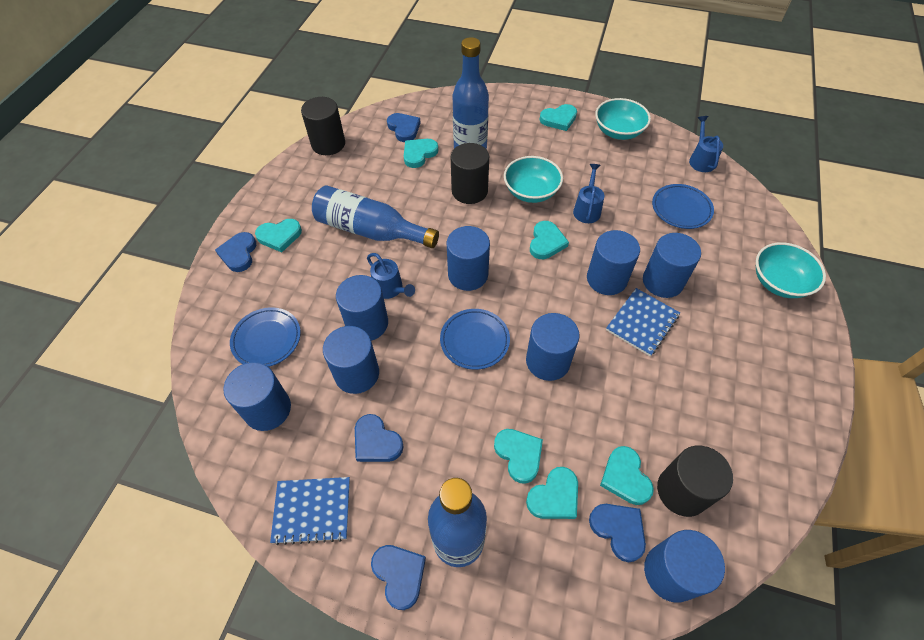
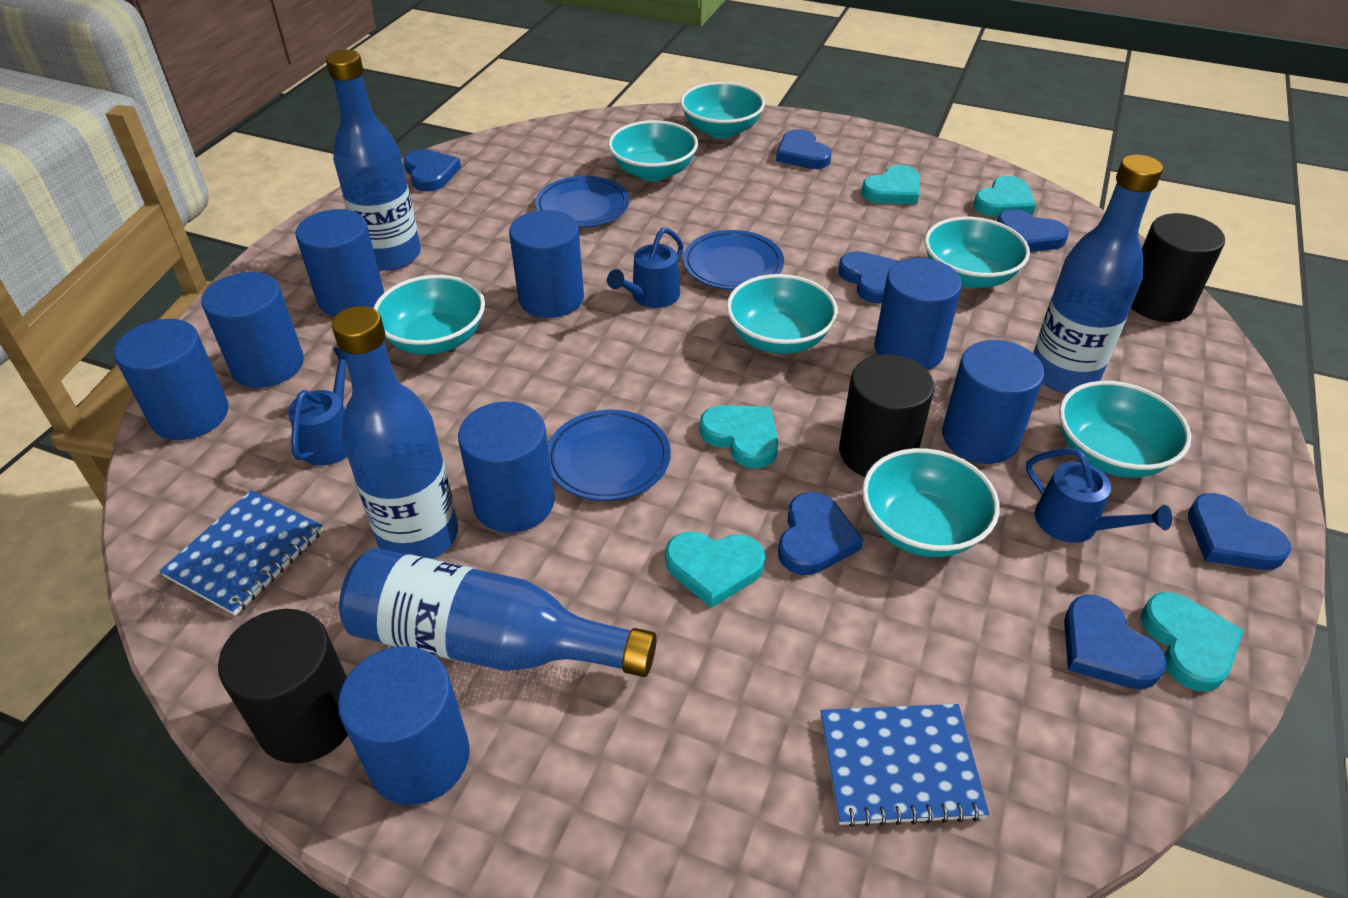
blue bottle: [312,185,439,248] [428,478,487,567] [452,37,489,149] = 3 -> [326,50,421,271] [332,306,458,559] [339,548,657,677] [1033,154,1163,393] = 4
blue heart: [215,232,256,272] [355,414,404,462] [371,545,426,610] [387,113,421,142] [589,504,646,562] = 5 -> [404,149,461,191] [776,129,832,169] [778,492,863,575] [838,251,899,304] [997,209,1069,252] [1064,595,1167,689] [1188,493,1291,570] = 7
turquoise bowl: [504,156,563,203] [595,98,651,140] [756,242,826,298] = 3 -> [373,275,485,355] [608,120,698,181] [680,82,765,138] [726,274,838,354] [862,448,1000,557] [924,217,1030,288] [1059,381,1191,478] = 7
turquoise heart: [255,219,302,252] [404,139,438,168] [494,429,543,484] [526,467,578,519] [530,221,569,259] [540,104,577,131] [600,446,654,505] = 7 -> [665,531,765,608] [700,405,779,469] [861,165,920,204] [974,176,1036,217] [1141,592,1244,692] = 5

